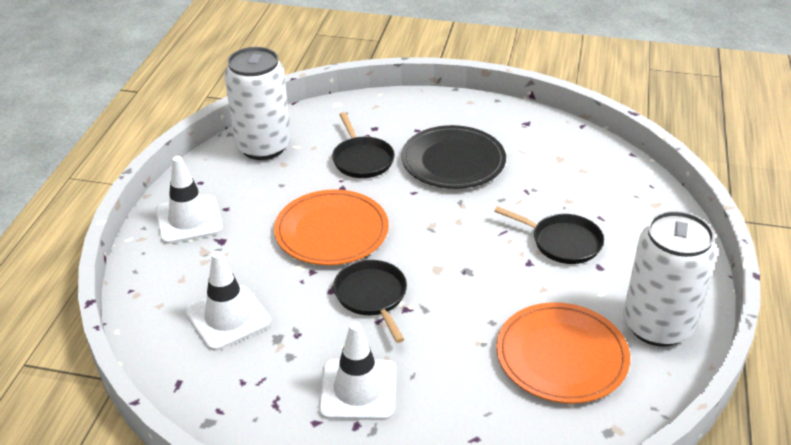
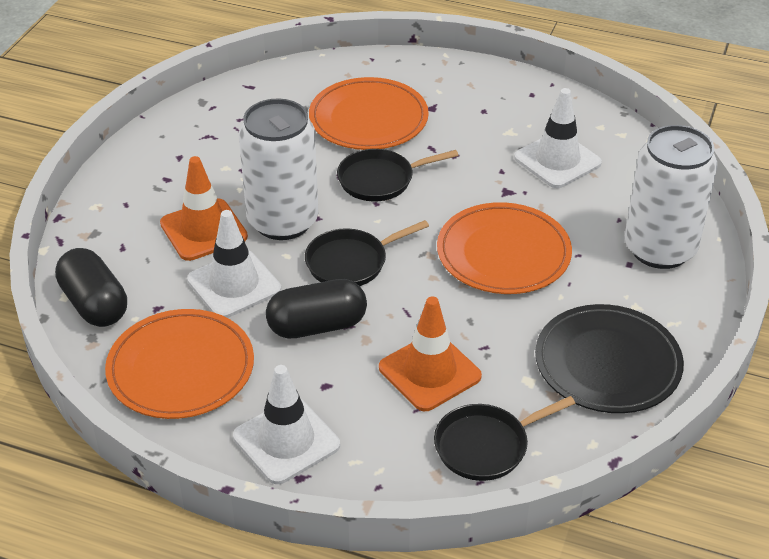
black capsule: none = 0 -> [55,248,127,327] [266,279,367,338] = 2
orange plate: [274,189,389,265] [496,302,630,403] = 2 -> [105,309,254,419] [309,77,429,150] [437,202,572,294] = 3
orange traffic cone: none = 0 -> [160,156,248,261] [379,296,482,411] = 2

